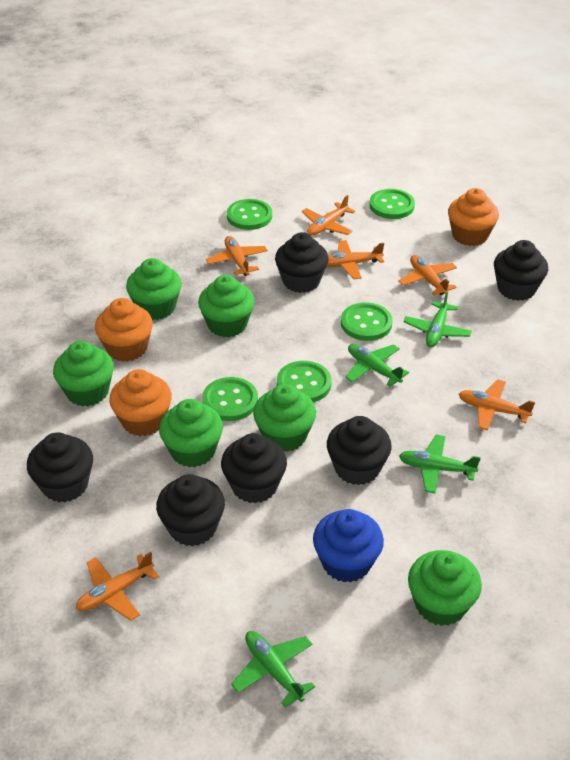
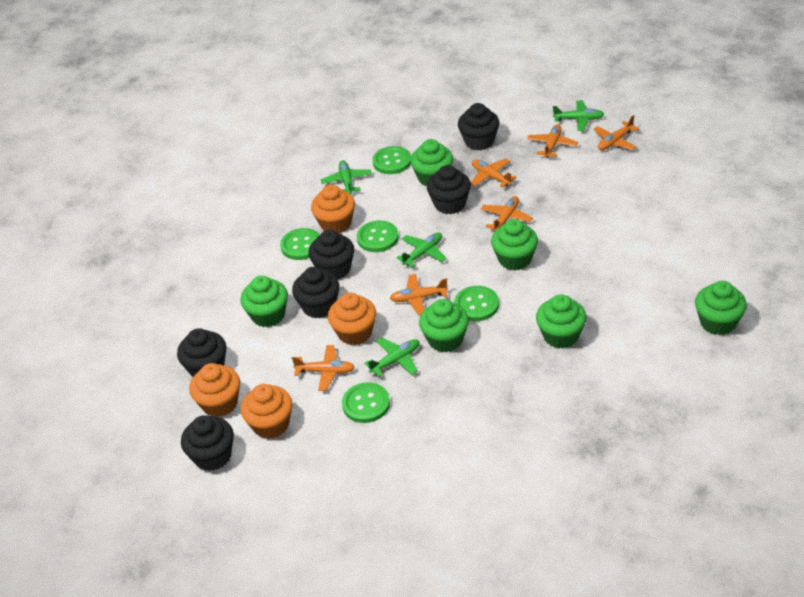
blue cupcake: [313,509,384,583] = 1 -> none = 0
orange cupcake: [95,298,153,362] [109,369,172,436] [448,188,499,246] = 3 -> [189,363,240,417] [241,384,292,439] [311,185,355,233] [328,293,376,345] = 4

